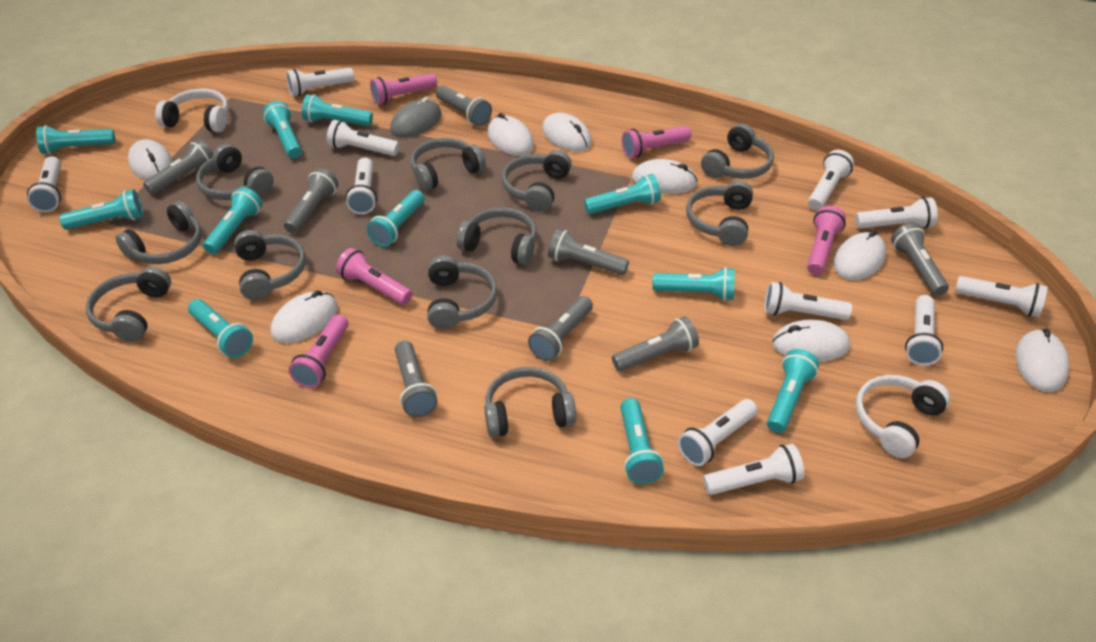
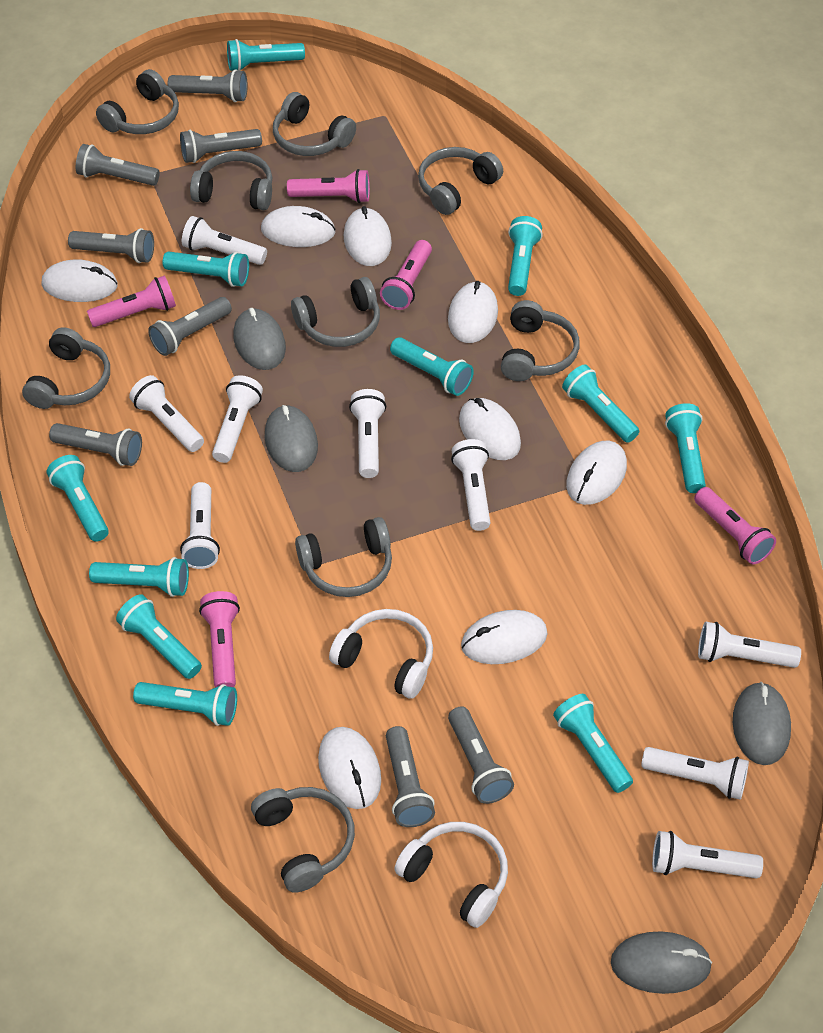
grey headphones: [86,266,171,342] [116,201,202,264] [196,144,274,200] [234,230,306,300] [410,138,486,191] [427,255,498,330] [456,207,537,265] [484,367,576,437] [502,150,572,212] [686,181,753,246] [701,124,774,179] = 11 -> [22,327,110,409] [96,69,179,134] [190,151,272,210] [251,787,355,893] [273,92,356,156] [291,277,380,347] [295,517,392,597] [418,147,503,215] [501,300,580,381] = 9
grey mouse: [390,97,441,138] = 1 -> [233,308,286,370] [265,405,318,472] [611,931,712,994] [733,682,791,765] = 4
white flashlight: [27,156,61,212] [286,68,354,96] [327,120,399,156] [346,158,377,214] [678,399,757,466] [703,444,804,495] [764,282,852,320] [808,150,854,210] [855,197,938,229] [905,295,943,366] [955,276,1048,317] = 11 -> [129,375,204,452] [180,482,220,569] [182,216,267,265] [212,375,263,463] [349,389,386,478] [451,439,490,531] [641,747,749,800] [652,831,763,878] [698,622,801,668] = 9

